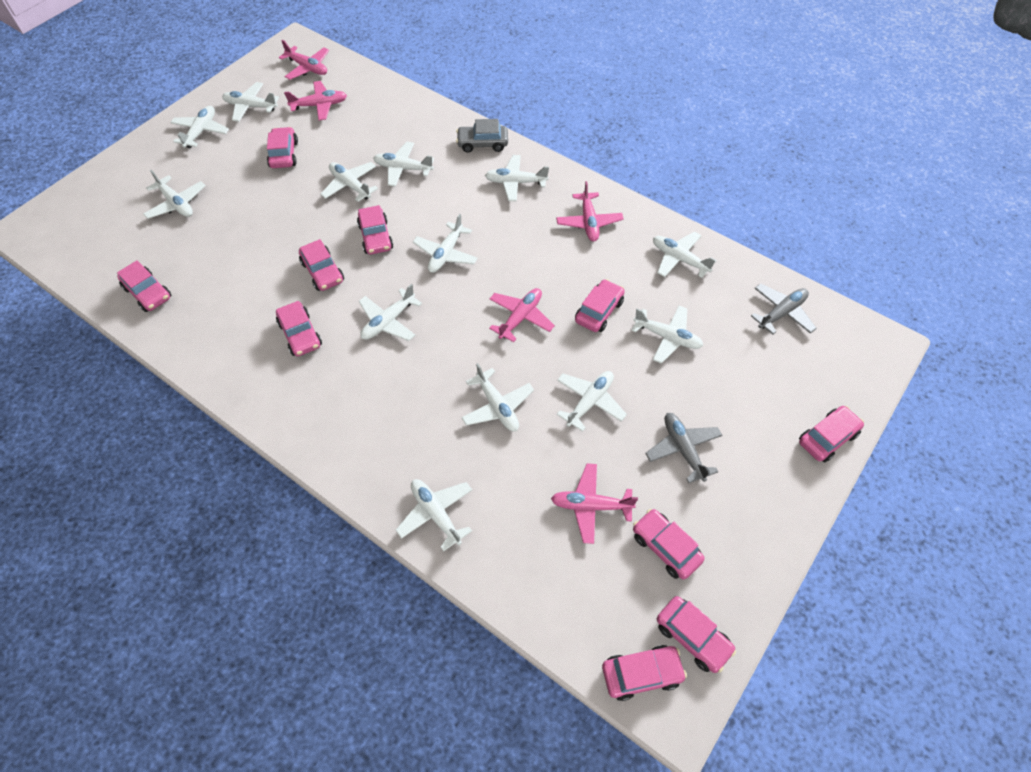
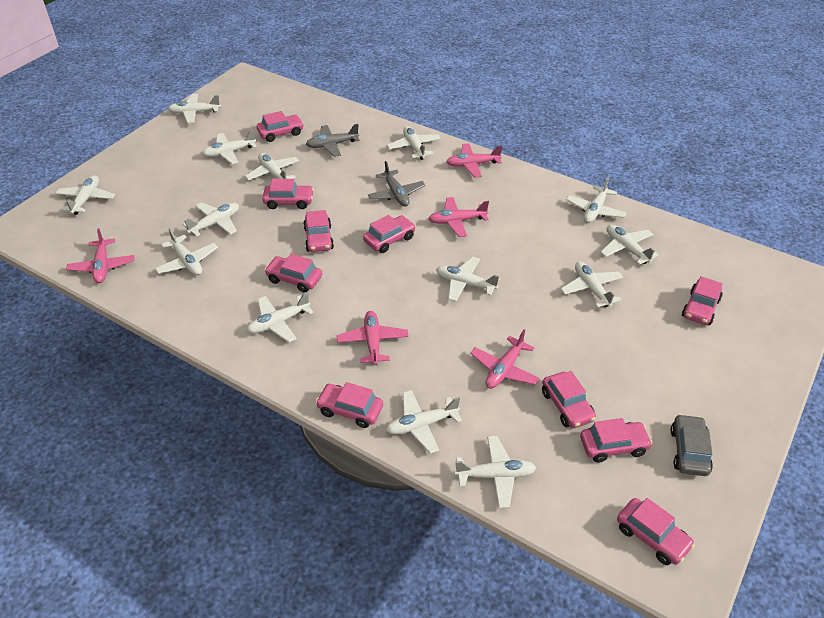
white plane: [143,170,206,219] [170,106,229,148] [222,82,279,122] [320,162,378,202] [359,284,422,341] [373,142,434,187] [396,479,472,551] [413,214,478,273] [461,363,534,431] [485,155,549,201] [557,371,627,432] [631,306,703,364] [653,231,717,278] = 13 -> [55,175,115,215] [155,228,218,275] [168,94,221,123] [183,202,239,237] [202,130,257,164] [245,153,299,180] [247,292,314,342] [386,390,462,454] [387,126,441,160] [436,257,500,302] [454,436,536,508] [561,261,623,308] [566,177,626,223] [600,225,659,265] = 14

